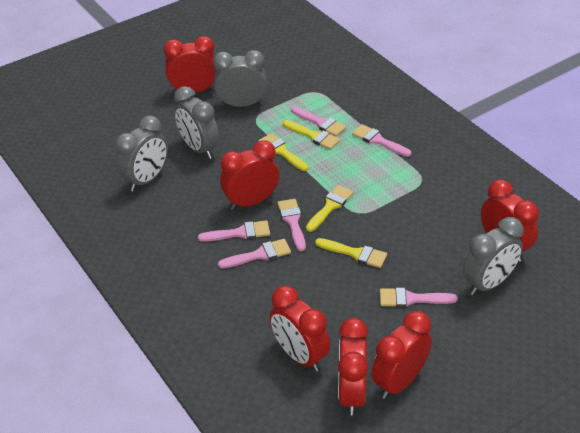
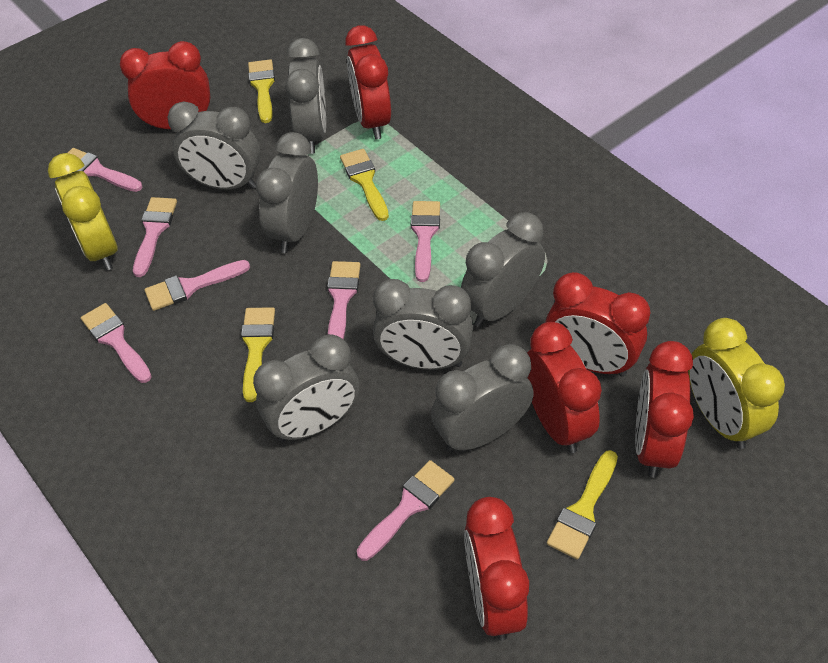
grey clock: [115,115,168,191] [174,86,219,159] [213,50,267,107] [463,217,523,295] = 4 -> [167,101,260,190] [253,334,360,442] [256,132,318,253] [285,38,326,154] [373,279,473,370] [431,344,534,453] [461,212,545,327] = 7
pink brush: [198,220,270,242] [218,239,291,269] [277,199,306,251] [291,106,346,136] [352,124,412,157] [380,288,458,307] = 6 -> [68,148,142,192] [81,303,152,383] [133,197,177,277] [144,260,250,311] [327,261,361,340] [357,460,455,561] [411,201,440,282] = 7
yellow clock: none = 0 -> [48,153,117,271] [688,318,785,449] = 2

